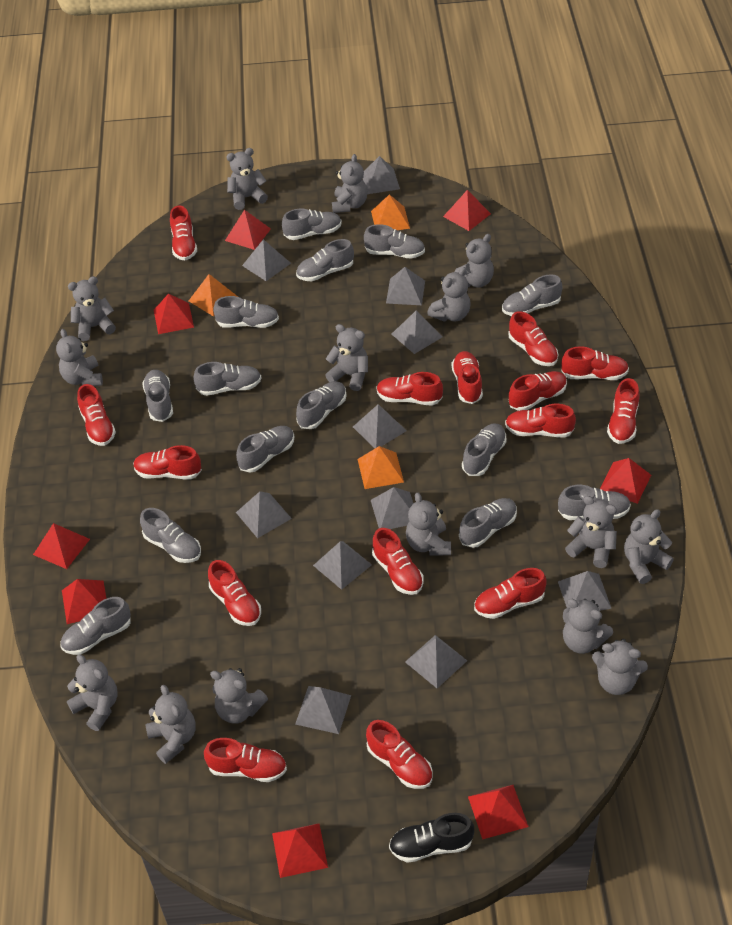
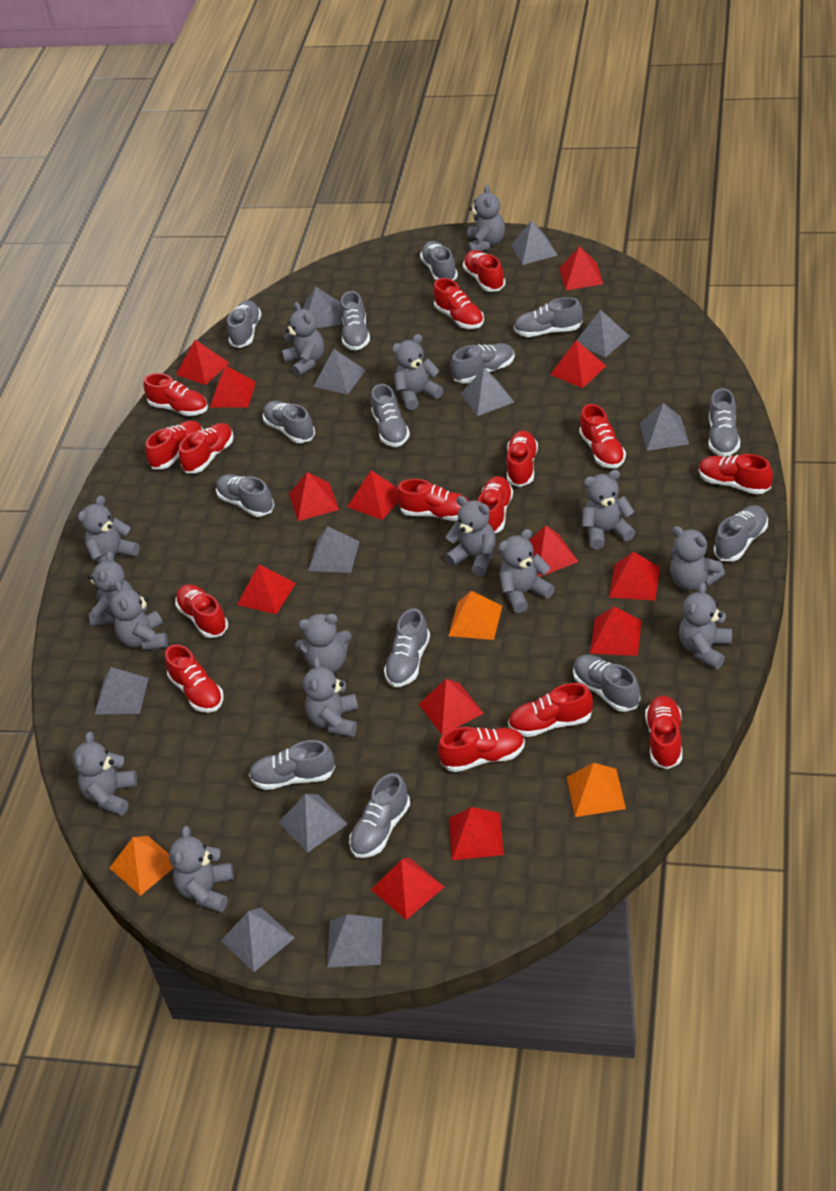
black shoe: [389,813,474,863] = 1 -> none = 0
red pyramid: [33,523,90,569] [62,579,107,624] [154,294,194,334] [225,210,271,250] [272,823,328,878] [443,190,491,231] [468,785,529,839] [600,458,651,504] = 8 -> [176,340,229,385] [210,365,256,408] [237,565,296,614] [289,472,339,521] [347,470,398,520] [371,858,444,920] [419,679,484,735] [449,807,504,860] [529,525,579,577] [550,340,606,388] [559,246,603,290] [590,606,642,656] [609,551,660,600] = 13

